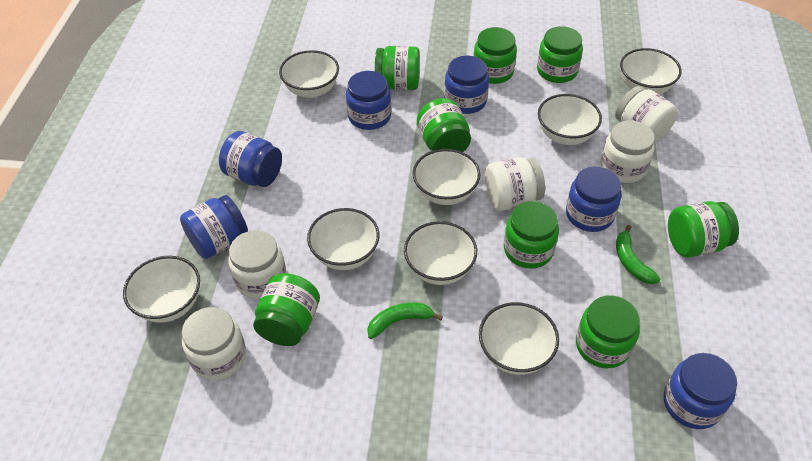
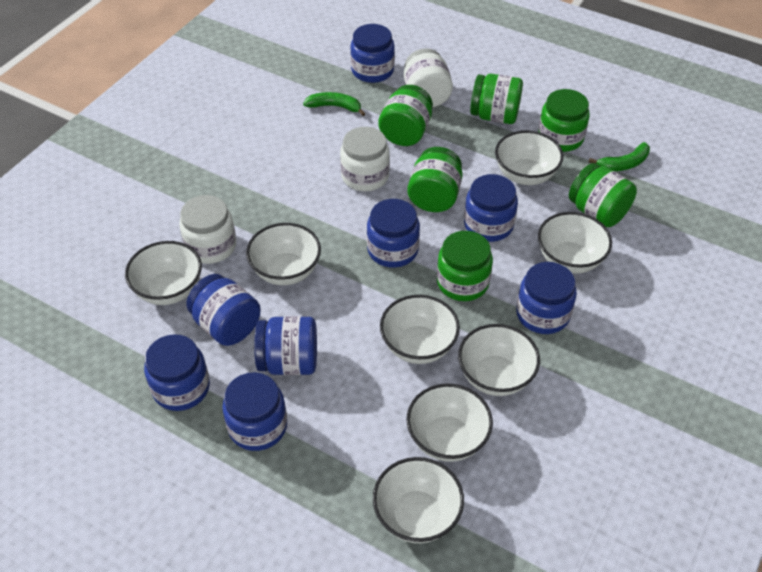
blue jar: [180,195,248,259] [219,131,282,187] [346,71,391,130] [444,56,489,114] [566,167,621,232] [664,353,737,429] = 6 -> [144,334,210,411] [186,274,261,346] [222,372,287,451] [254,316,317,375] [350,24,395,83] [367,199,420,268] [464,174,518,242] [516,262,577,334] = 8
green jar: [253,273,320,346] [375,46,420,90] [417,98,471,152] [474,27,517,84] [504,201,559,269] [537,26,583,83] [576,295,640,368] [668,201,739,258] = 8 -> [378,85,433,146] [407,147,462,212] [437,231,493,301] [470,74,523,124] [538,89,590,152] [569,163,637,227] = 6
white jar: [181,307,246,380] [228,230,286,299] [485,157,545,211] [600,121,655,183] [615,86,678,143] = 5 -> [179,195,236,264] [340,127,390,191] [404,48,453,107] = 3

